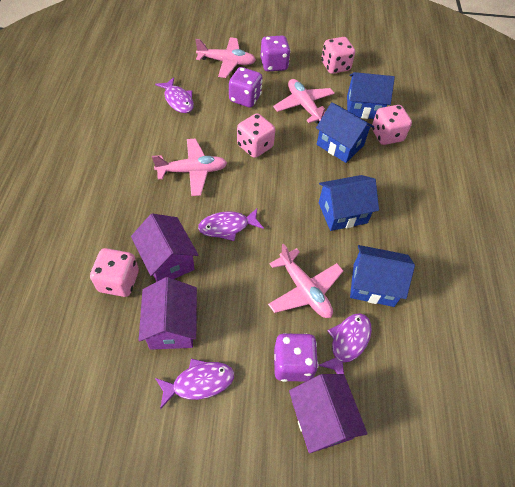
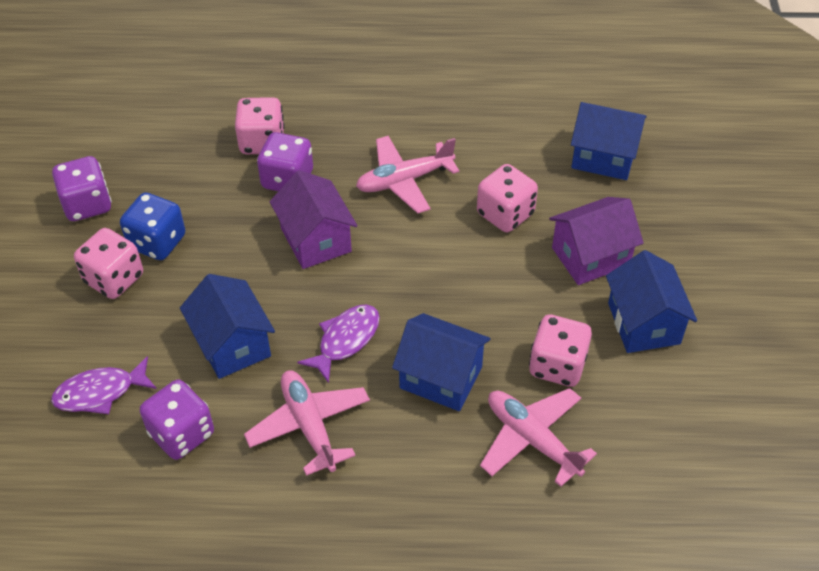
blue dice: none = 0 -> [120,192,185,260] = 1
pink plane: [152,138,227,196] [195,37,256,78] [268,244,343,318] [273,79,335,124] = 4 -> [244,370,370,476] [356,136,459,213] [480,388,597,487] = 3
purple fish: [155,77,194,113] [155,358,234,409] [198,208,264,241] [318,313,372,374] = 4 -> [51,356,157,414] [297,304,380,383] = 2
purple house: [131,213,198,282] [139,277,197,350] [289,374,368,453] = 3 -> [270,170,357,269] [549,197,644,285] = 2

